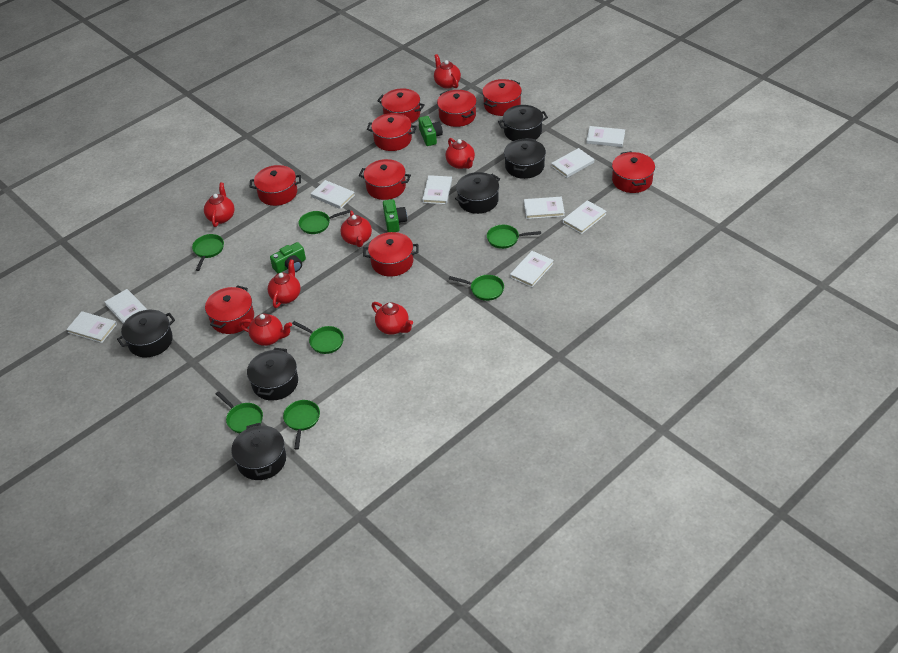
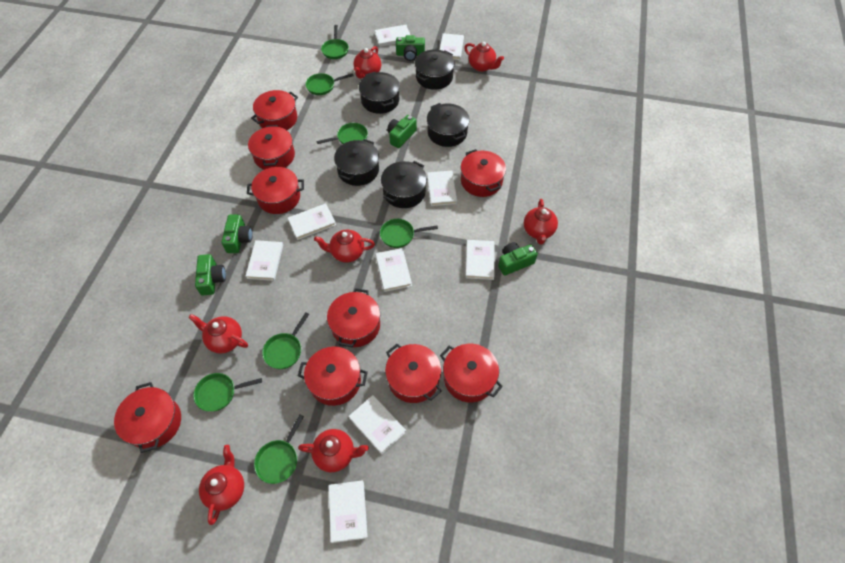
black pot: [117,310,175,357] [231,423,286,480] [247,348,298,401] [455,172,500,214] [498,105,548,141] [504,138,546,179] = 6 -> [334,139,379,186] [359,72,400,114] [381,161,427,208] [415,50,455,90] [427,103,470,147] = 5
green camera: [270,242,306,273] [383,199,407,232] [418,116,443,146] = 3 -> [195,254,226,296] [222,214,253,253] [387,115,417,148] [396,35,425,61] [498,242,538,276] = 5

